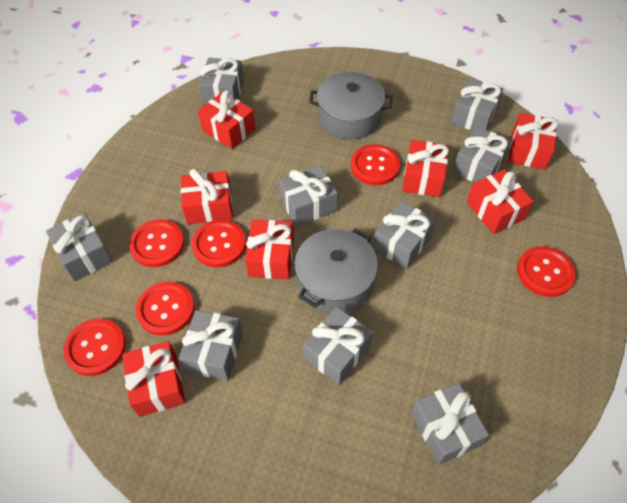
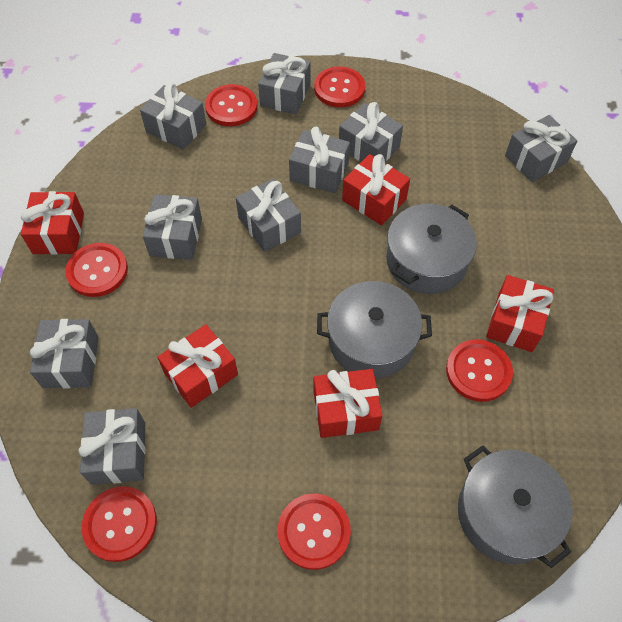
grey pot: [294,228,378,313] [309,72,392,139] = 2 -> [317,281,432,378] [386,204,477,294] [458,445,573,568] = 3
red gift: [122,341,186,417] [181,169,233,224] [198,90,256,149] [245,220,294,279] [402,140,449,197] [467,170,534,234] [508,113,558,169] = 7 -> [21,191,84,255] [157,324,238,408] [313,369,383,438] [342,154,410,225] [486,275,554,352] = 5

